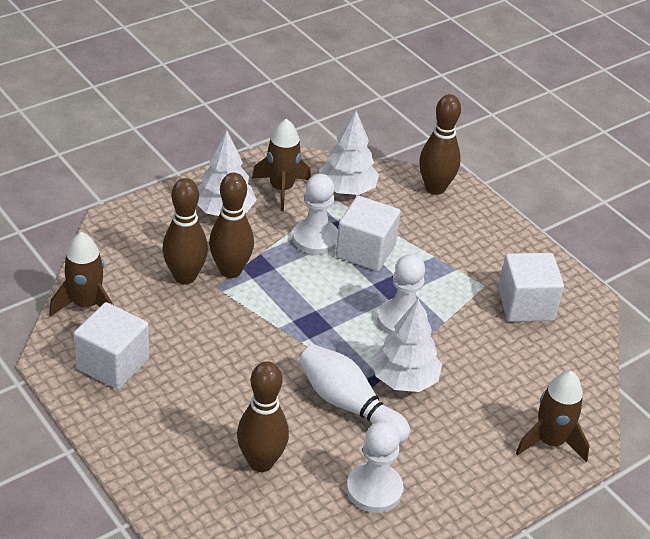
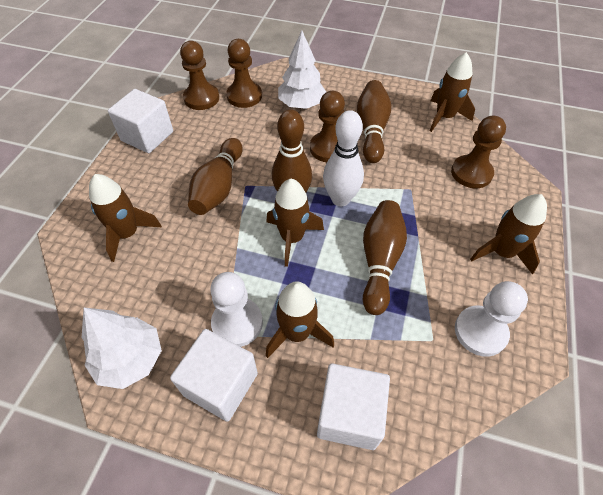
brown pawn: none = 0 -> [180,41,219,110] [226,39,262,108] [310,91,345,162] [451,115,506,188] = 4
brown rocket: [49,232,114,317] [252,119,311,211] [516,371,590,462] = 3 -> [89,174,162,262] [266,281,334,358] [267,179,324,267] [430,52,475,132] [470,194,547,275] = 5
white pawn: [292,174,338,255] [346,421,404,513] [377,254,428,334] = 3 -> [210,272,263,347] [455,281,528,357] = 2
white tree: [197,131,257,216] [319,111,379,195] [372,298,442,392] = 3 -> [82,308,162,389] [278,31,326,109] = 2

